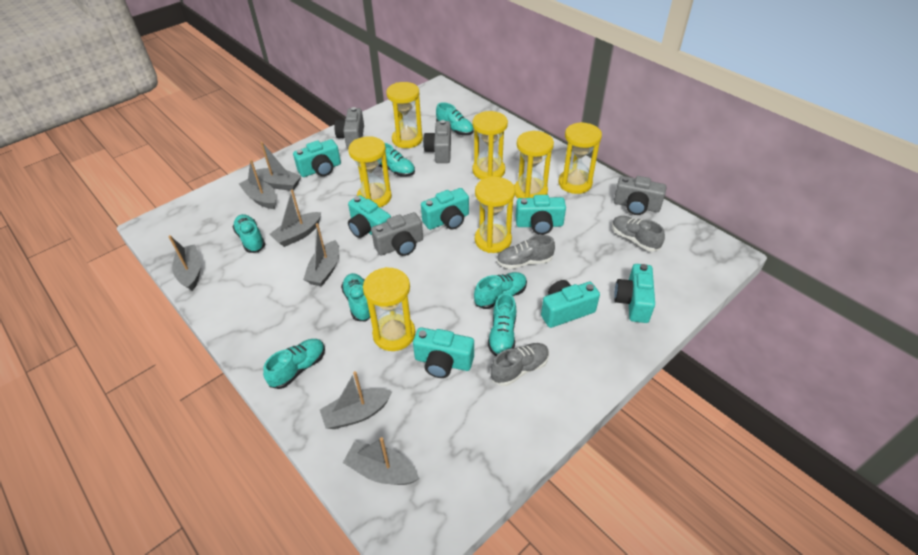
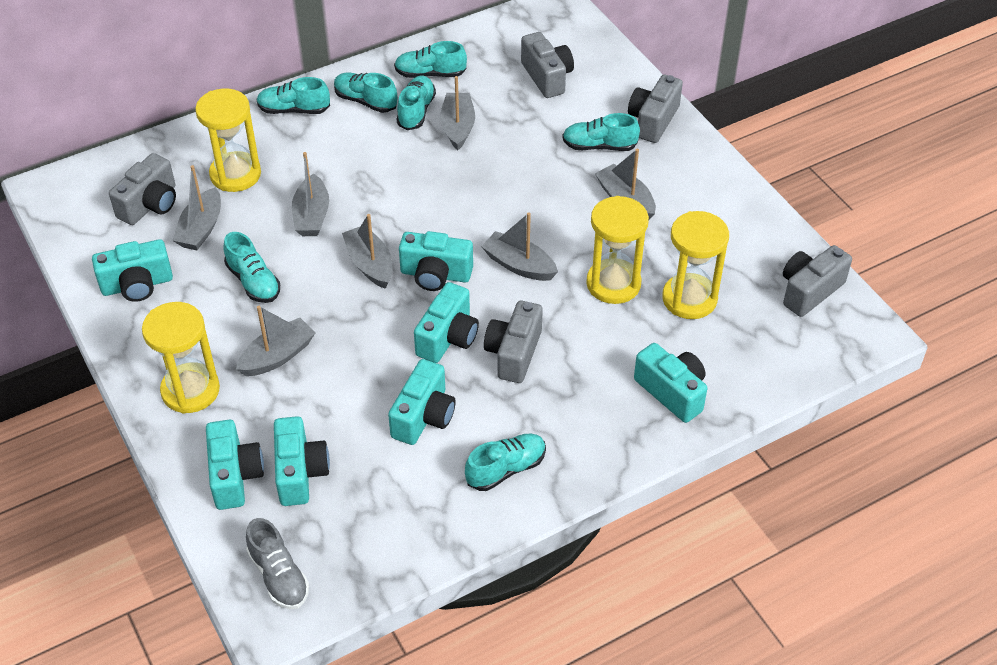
grey camera: [334,107,364,148] [371,212,423,256] [423,120,451,163] [614,176,667,215] = 4 -> [109,153,176,225] [484,300,543,383] [521,32,574,98] [628,75,683,143] [783,245,852,317] = 5
grey shoe: [491,343,549,386] [497,235,555,269] [612,216,665,252] = 3 -> [246,518,309,609] = 1
yellow hourglass: [348,136,392,207] [363,267,415,351] [386,82,423,148] [472,111,508,180] [475,177,515,253] [514,131,554,198] [558,122,602,194] = 7 -> [142,302,220,414] [195,89,261,192] [586,196,649,304] [662,211,729,319] = 4

